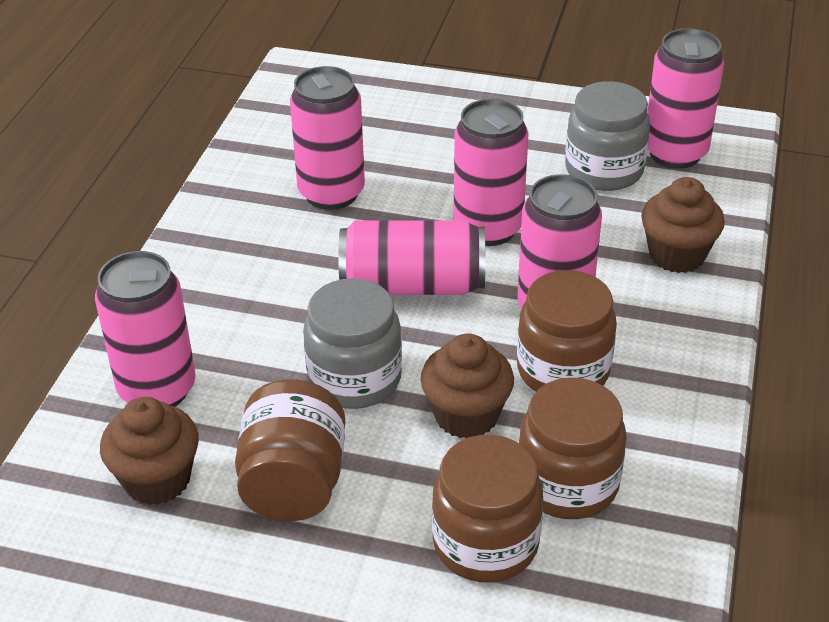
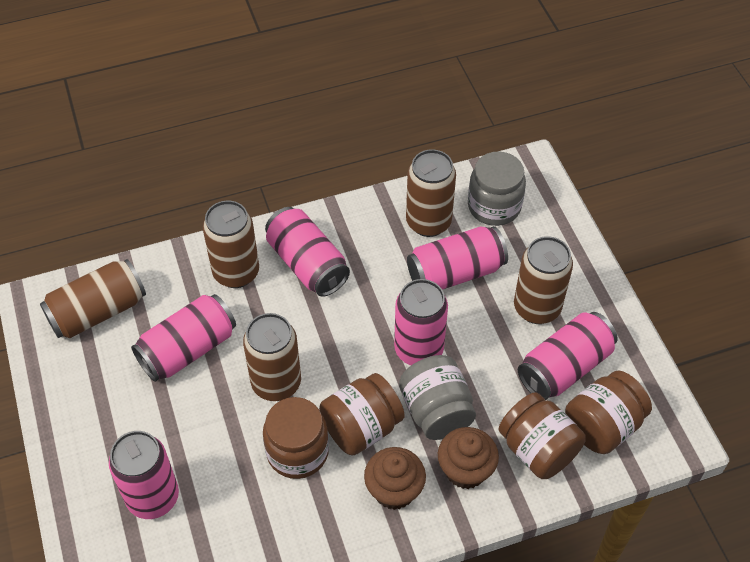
brown can: none = 0 -> [40,259,146,338] [203,201,259,288] [243,313,301,401] [406,149,456,237] [514,236,573,324] = 5
brown cupcake: [100,397,199,505] [420,333,514,438] [641,177,725,273] = 3 -> [364,447,426,510] [438,427,499,489] = 2

